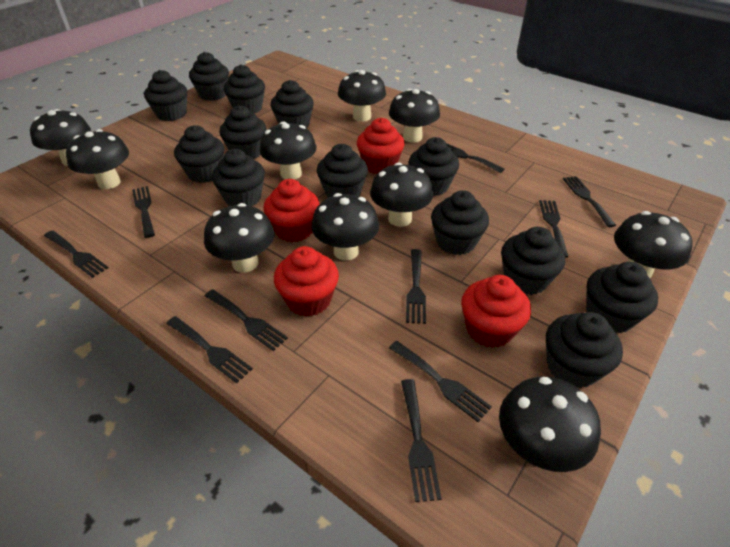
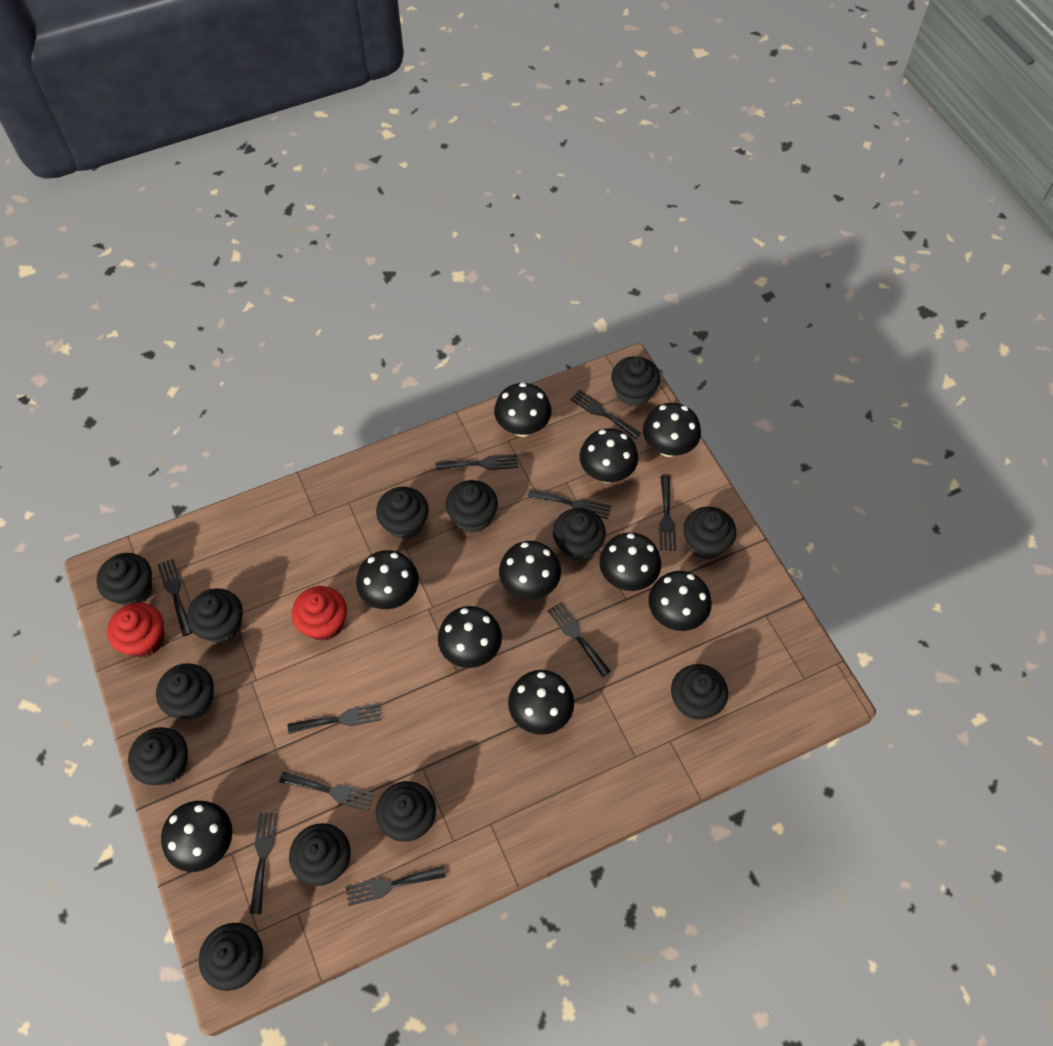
red cupcake: [263,179,320,242] [274,246,339,317] [357,118,405,174] [461,275,531,348] = 4 -> [107,602,164,658] [292,586,347,641] = 2

